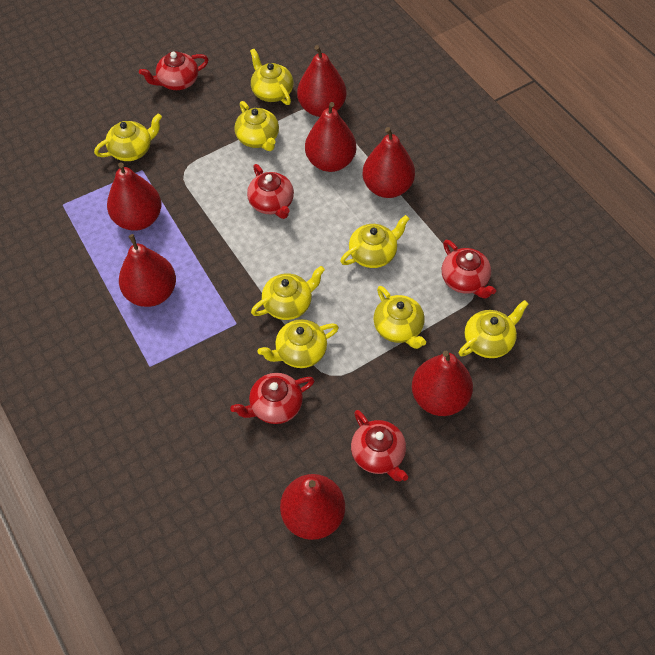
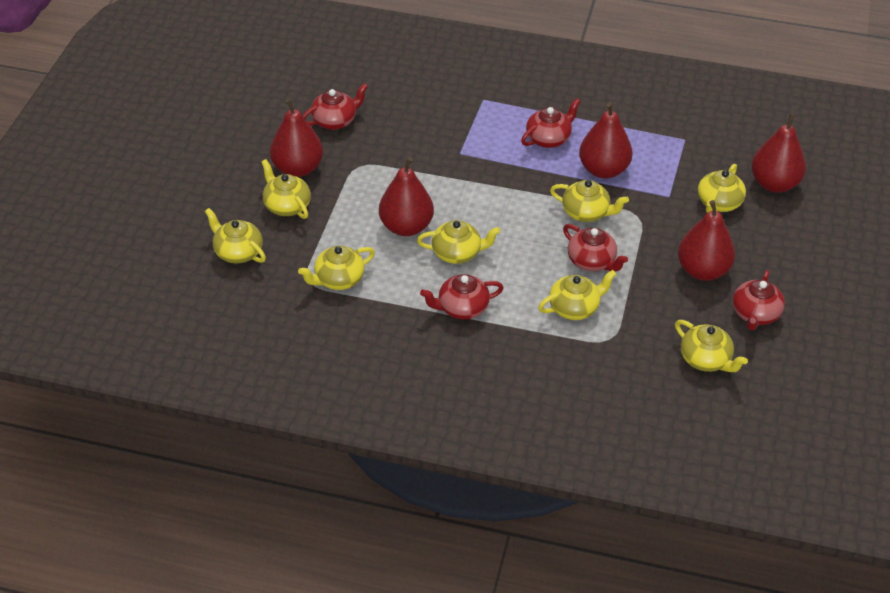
red pear: [107,162,161,231] [119,234,176,307] [280,474,345,540] [297,45,347,117] [305,102,356,172] [362,127,415,198] [412,351,473,416] = 7 -> [270,99,323,177] [379,157,434,236] [579,103,633,178] [678,200,735,281] [751,113,806,193] = 5

